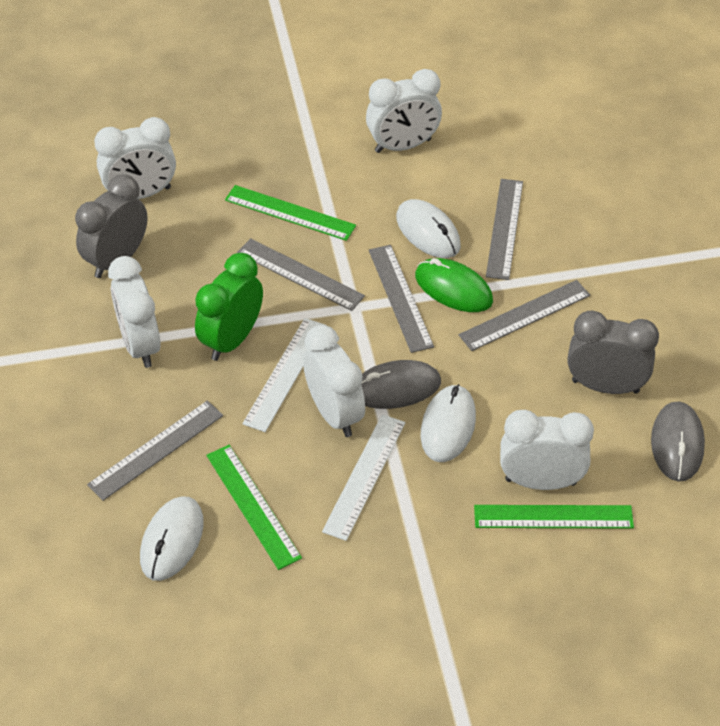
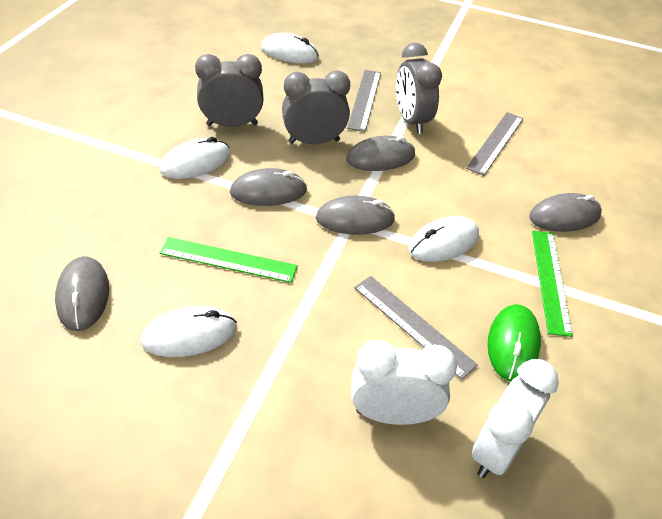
green clock: [195,253,263,361] = 1 -> none = 0
green ruler: [206,445,302,570] [225,185,356,241] [474,505,634,529] = 3 -> [160,237,298,283] [532,231,573,337] = 2
grey clock: [75,174,148,278] [567,311,659,394] = 2 -> [195,54,263,127] [282,70,350,144] [396,43,442,134] = 3
grey mouse: [361,360,441,409] [651,401,705,482] = 2 -> [55,256,109,331] [230,168,307,206] [316,195,395,235] [346,136,415,171] [529,193,602,232] = 5
grey ruler: [87,400,223,501] [237,238,365,311] [369,245,434,353] [459,280,590,351] [486,179,523,280] = 5 -> [347,70,381,132] [354,276,478,380] [466,112,523,176] = 3
white clock: [94,117,176,199] [108,256,161,368] [303,325,365,437] [366,69,442,153] [500,410,594,490] = 5 -> [351,340,457,425] [472,359,559,478] = 2
white mouse: [140,496,204,581] [396,199,461,258] [421,384,476,462] = 3 -> [141,306,237,357] [160,137,230,179] [261,33,319,63] [409,216,479,262] = 4
white ruler: [242,318,327,432] [322,414,405,541] = 2 -> none = 0

